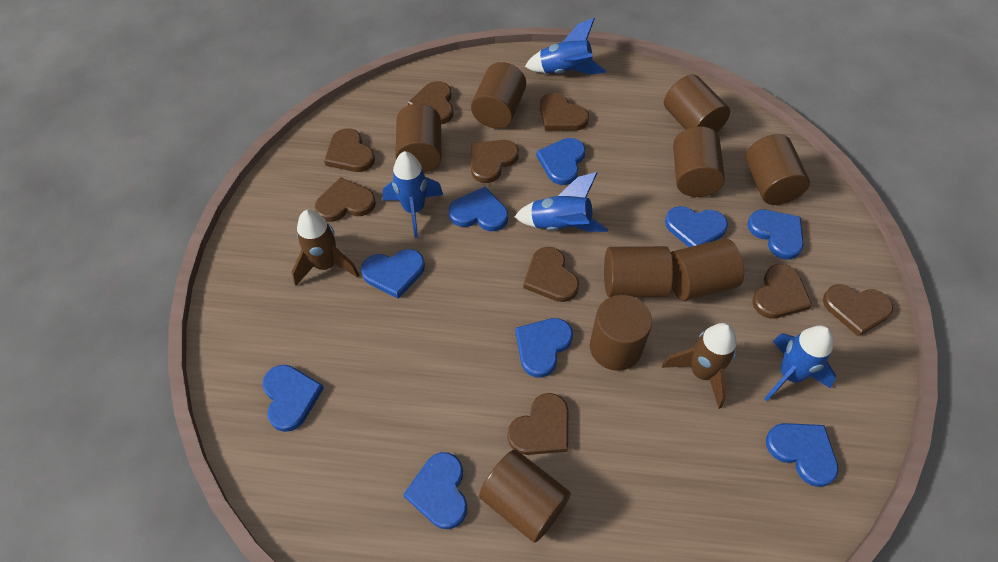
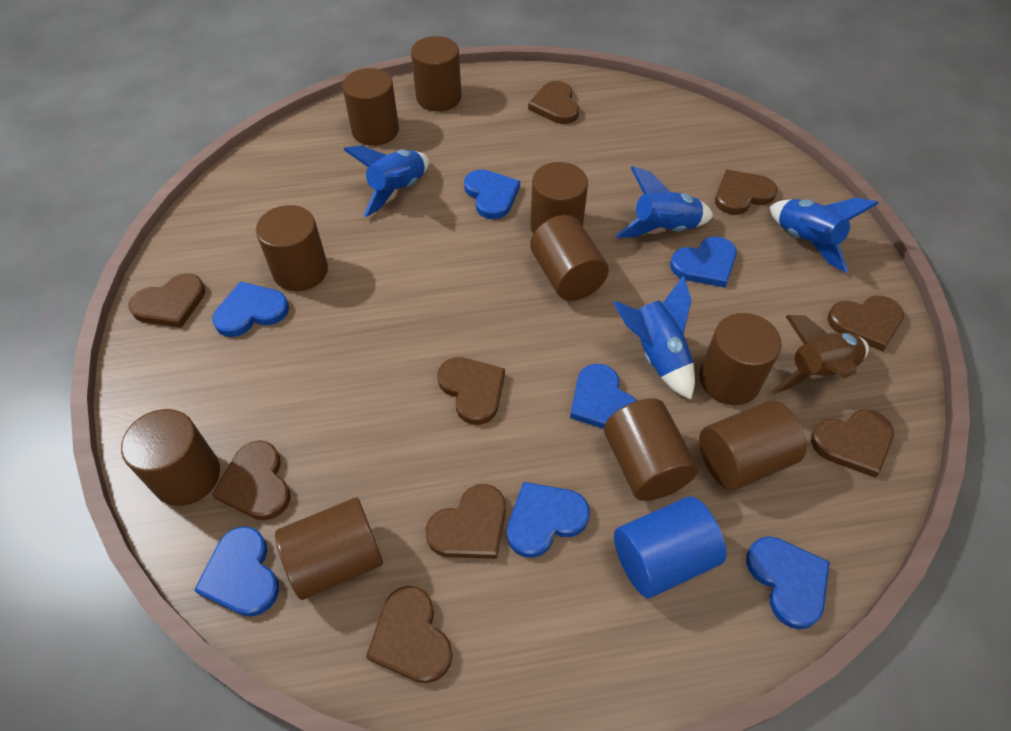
blue cylinder: none = 0 -> [614,497,727,598] = 1
blue heart: [262,365,324,432] [361,249,425,299] [403,452,467,529] [449,187,508,231] [515,318,573,377] [536,138,585,185] [665,206,728,247] [747,210,804,260] [766,423,838,487] = 9 -> [194,526,279,617] [212,281,289,337] [464,169,520,219] [507,482,590,558] [570,364,637,429] [670,236,737,288] [746,536,830,630] = 7
brown cylinder: [396,104,442,172] [471,62,526,129] [479,450,571,543] [590,295,652,371] [604,246,673,298] [664,75,730,133] [671,239,744,301] [673,127,725,197] [745,134,810,205] = 9 -> [121,409,220,506] [256,205,328,291] [275,498,383,600] [342,68,399,146] [411,36,462,111] [530,162,588,234] [530,215,609,301] [604,398,698,501] [699,313,782,405] [699,400,807,490] = 10
brown rocket: [292,210,359,286] [662,323,737,409] = 2 -> [772,315,869,394] = 1

